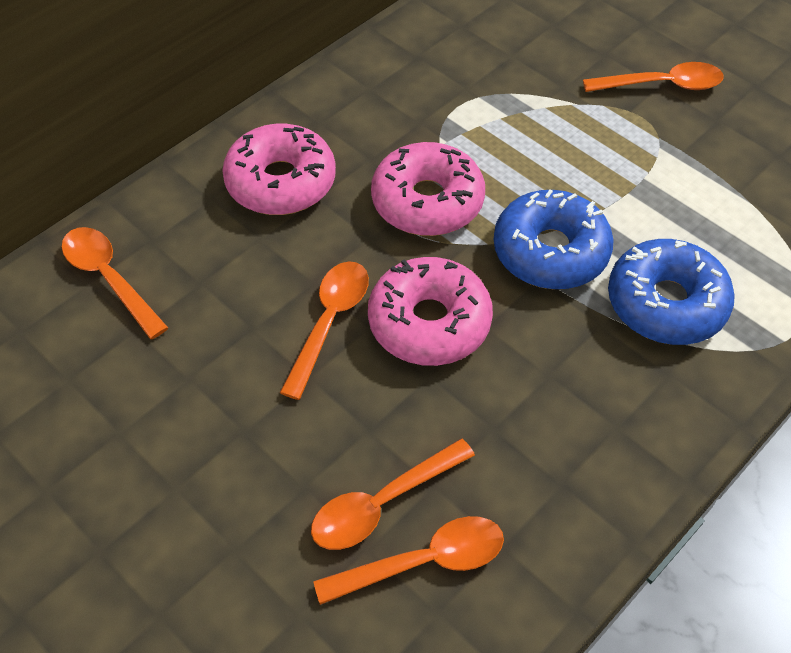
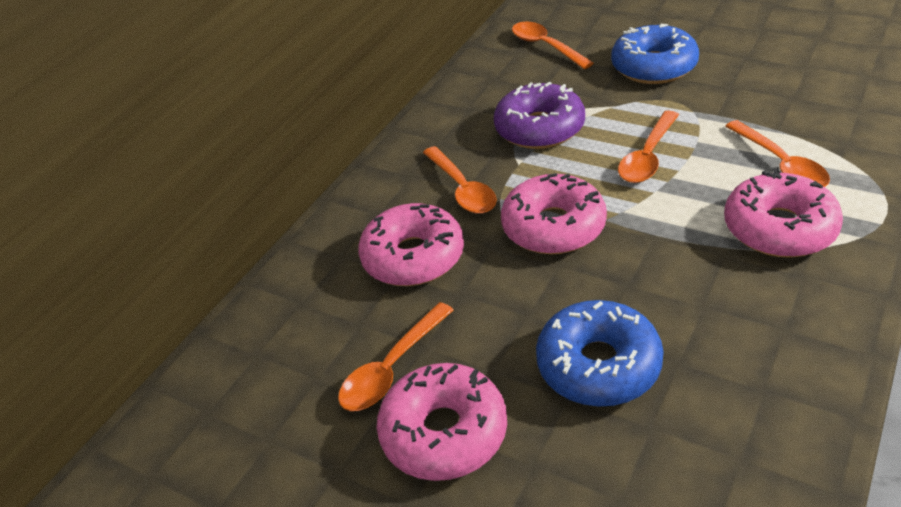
pink donut: [222,124,336,215] [368,257,493,366] [371,142,485,236] = 3 -> [358,203,464,286] [377,363,507,481] [501,173,607,254] [724,169,843,257] = 4
purple donut: none = 0 -> [494,82,585,149] = 1

